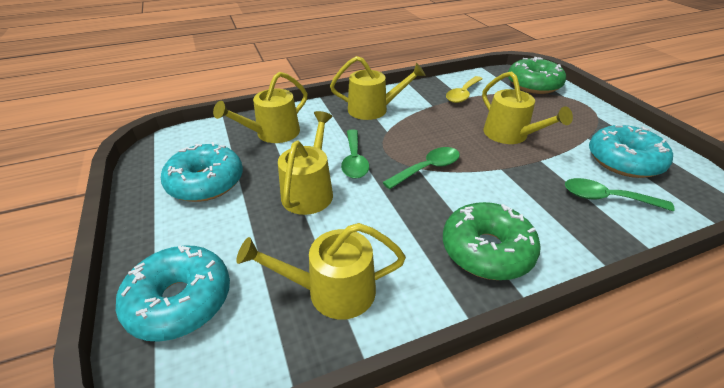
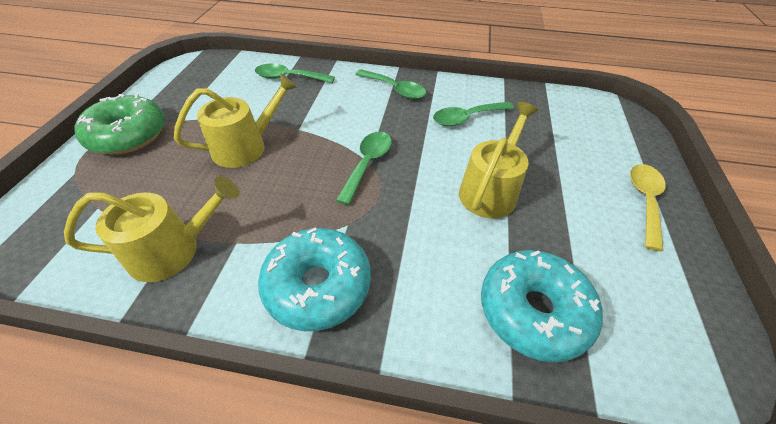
green donut: [443,202,541,280] [508,57,566,94] = 2 -> [74,94,165,155] = 1
green spoon: [341,129,369,179] [382,147,460,189] [565,178,675,211] = 3 -> [255,63,335,83] [336,132,392,205] [355,69,426,99] [433,102,514,126] = 4
turquoise donut: [116,245,230,342] [161,142,243,202] [589,125,673,178] = 3 -> [258,227,371,331] [481,250,603,362] = 2
yellow watering can: [213,72,307,143] [236,223,406,320] [278,111,333,215] [330,56,425,120] [482,71,573,144] = 5 -> [64,176,240,282] [174,73,298,168] [459,102,538,218] = 3

